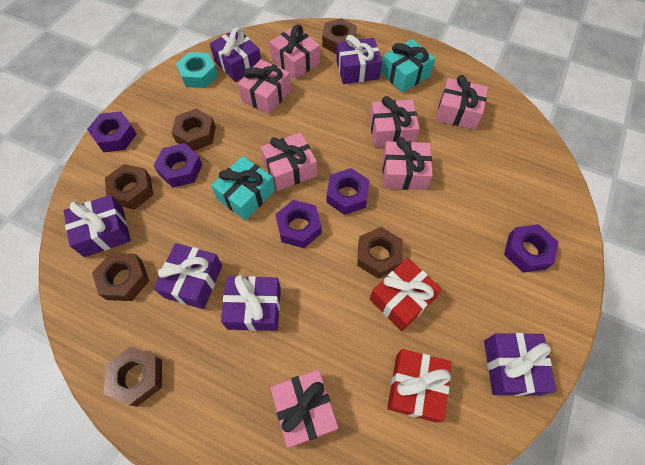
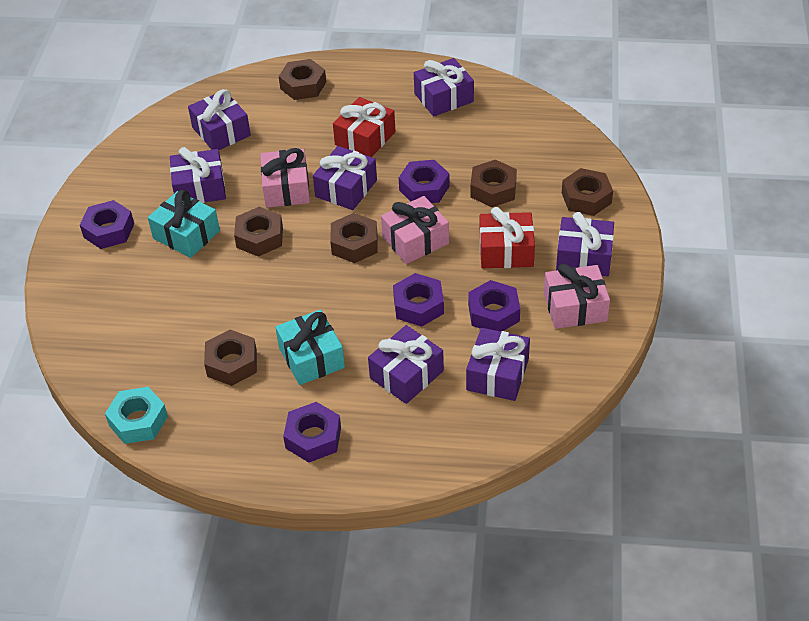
pink gift: [238,59,291,115] [261,133,317,191] [270,25,320,79] [270,369,338,448] [370,96,420,147] [382,137,433,190] [436,75,488,130] = 7 -> [260,148,310,208] [381,196,449,264] [544,264,610,329] = 3
purple gift: [64,195,131,257] [154,243,222,309] [210,27,261,82] [221,275,281,331] [336,35,382,84] [484,333,557,396] = 6 -> [170,147,226,203] [188,89,251,150] [313,146,377,210] [368,325,444,404] [414,58,474,116] [466,328,530,401] [556,212,614,277] = 7

